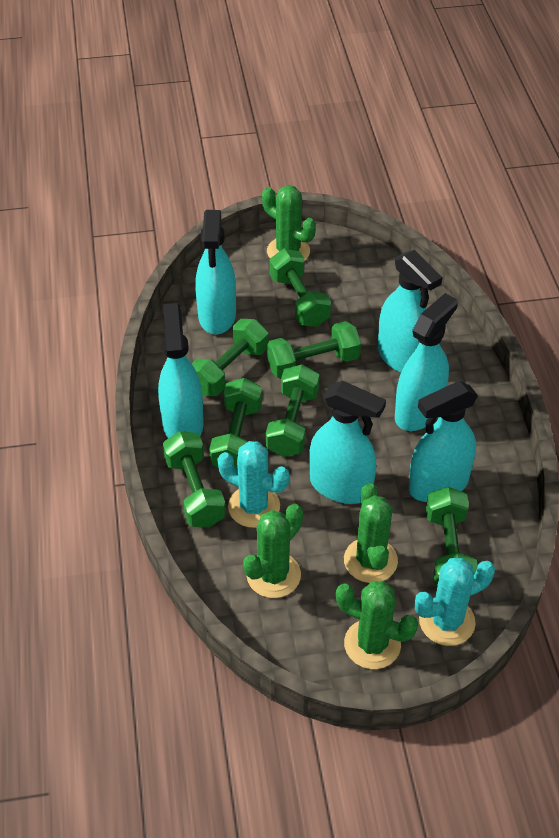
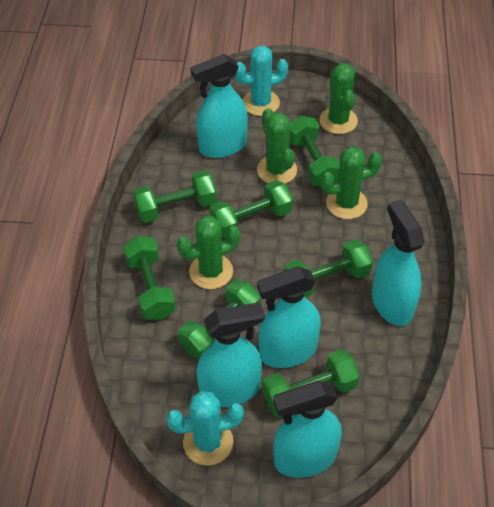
turquoise spray bottle: [158,303,204,438] [196,210,236,335] [309,381,386,504] [378,250,443,373] [395,293,458,431] [409,381,478,502] = 6 -> [190,54,248,158] [197,302,264,407] [257,266,321,368] [273,381,342,478] [372,200,425,326] = 5

